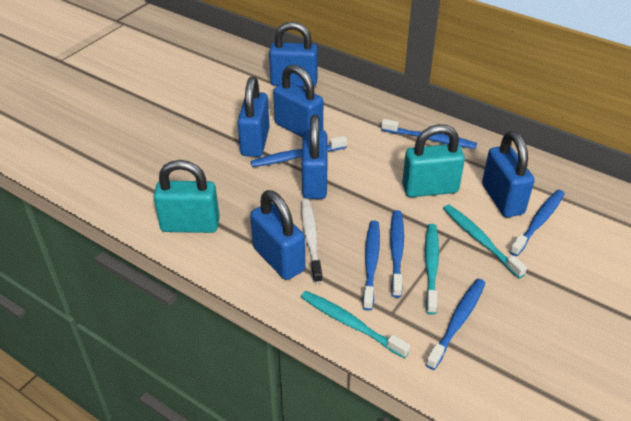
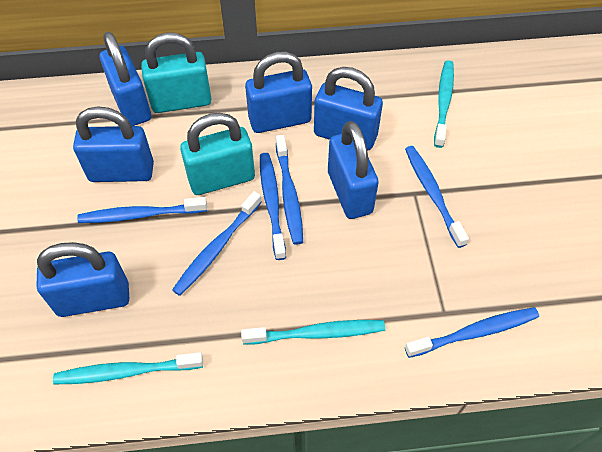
white toothbrush: [301,199,323,284] = 1 -> none = 0

